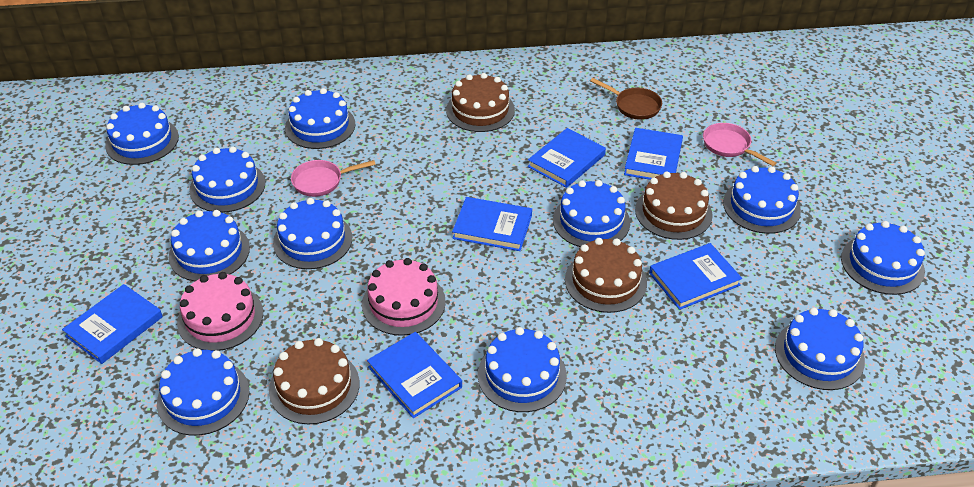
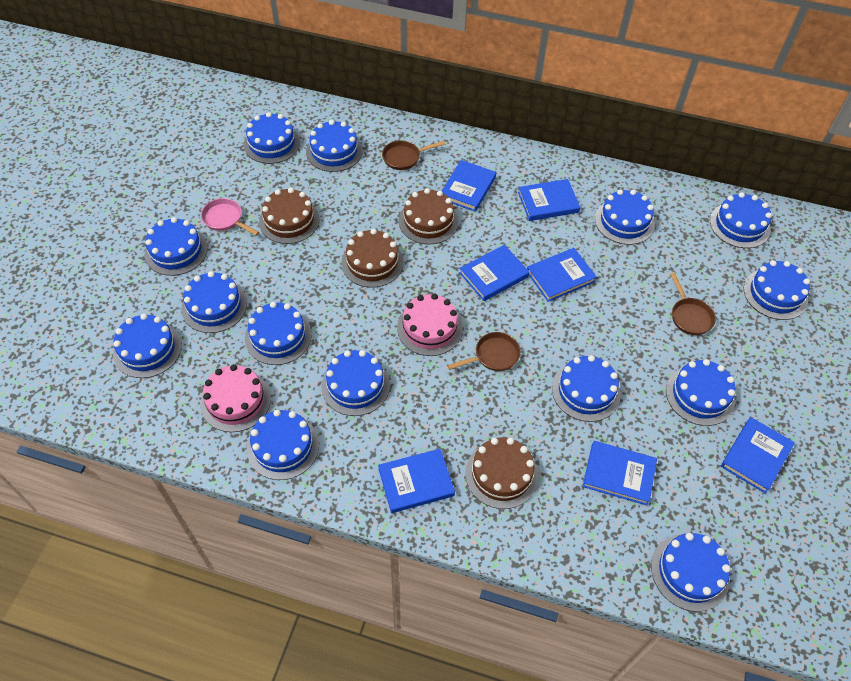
blue book: [62,284,163,364] [367,332,462,418] [452,197,532,251] [528,128,606,188] [624,128,683,180] [649,243,742,310] = 6 -> [378,449,455,513] [442,160,496,212] [460,245,530,301] [518,179,581,221] [527,248,597,302] [583,441,657,505] [721,417,795,494] = 7
blue cake: [105,103,179,165] [157,348,249,436] [169,210,250,281] [189,146,265,213] [273,198,352,269] [285,88,355,149] [478,327,567,412] [553,180,630,247] [723,166,801,234] [775,308,865,390] [841,221,925,295] = 11 -> [113,314,182,378] [145,217,208,276] [181,271,247,333] [244,112,300,164] [245,302,311,365] [247,410,319,480] [306,120,363,172] [321,350,390,416] [552,355,621,422] [595,189,655,245] [651,533,731,612] [666,359,736,426] [710,192,772,248] [744,260,810,320] = 14
brown pan: [590,78,662,120] = 1 -> [382,140,446,170] [448,332,521,371] [670,273,716,335] = 3
pink pan: [291,160,376,197] [703,123,776,166] = 2 -> [201,198,259,236] = 1

